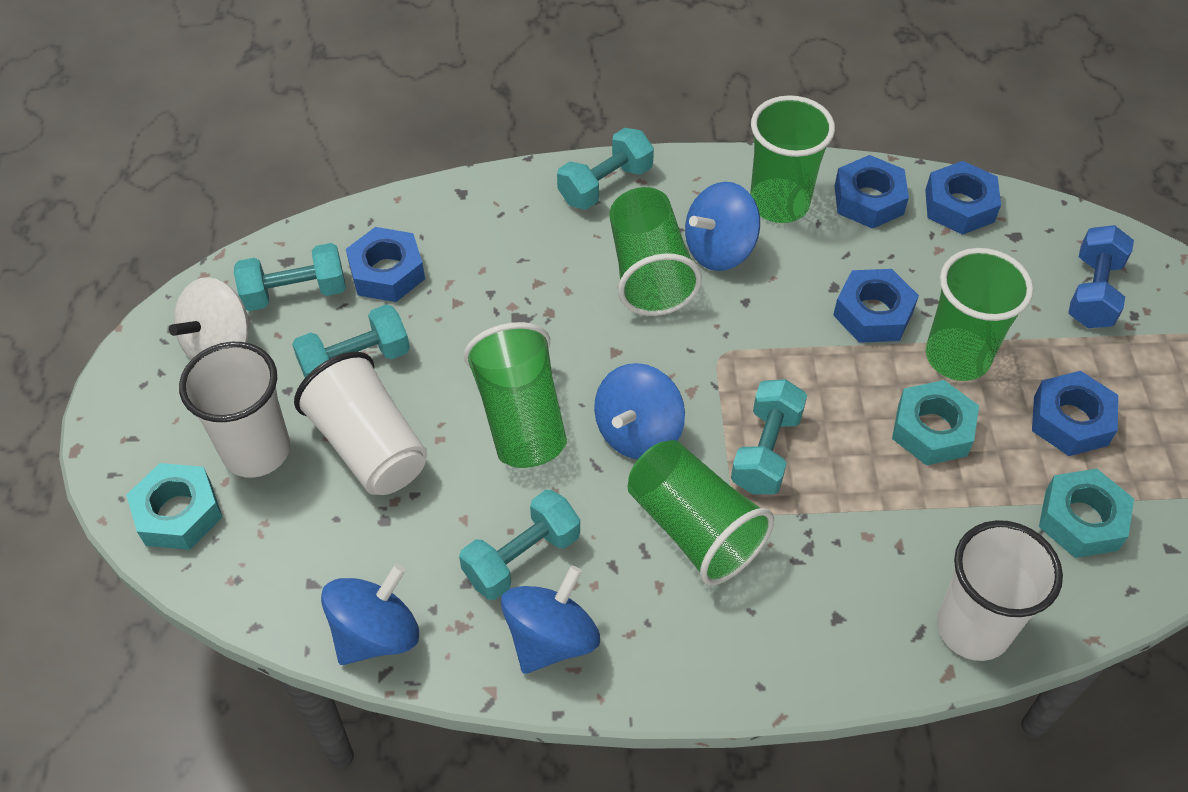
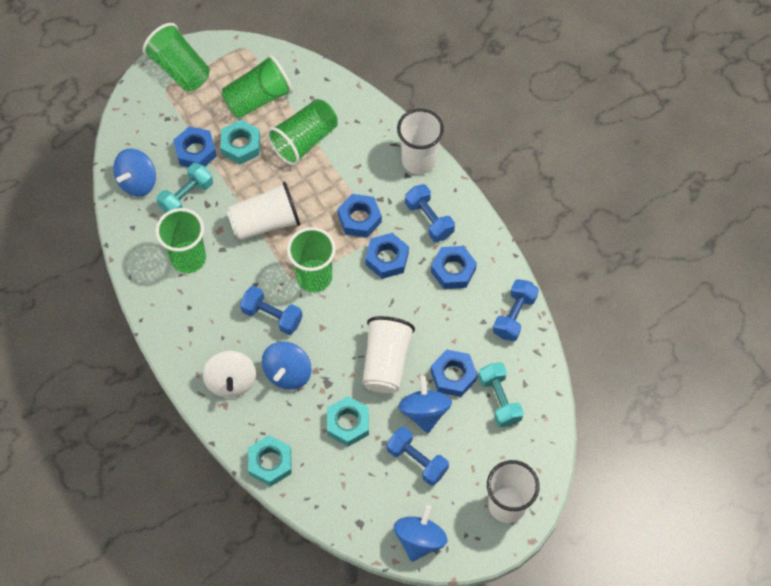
blue dumbbell: [1068,225,1134,328] = 1 -> [240,286,303,335] [387,427,449,486] [405,184,455,242] [493,279,539,341] = 4
turquoise dumbbell: [234,243,346,311] [292,304,410,378] [459,490,580,600] [557,128,654,210] [731,379,807,494] = 5 -> [156,163,213,213] [478,362,524,427] = 2
white cup: [179,342,290,478] [294,352,427,495] [937,520,1063,661] = 3 -> [227,182,300,240] [362,316,415,394] [397,109,444,174] [487,460,540,523] = 4

